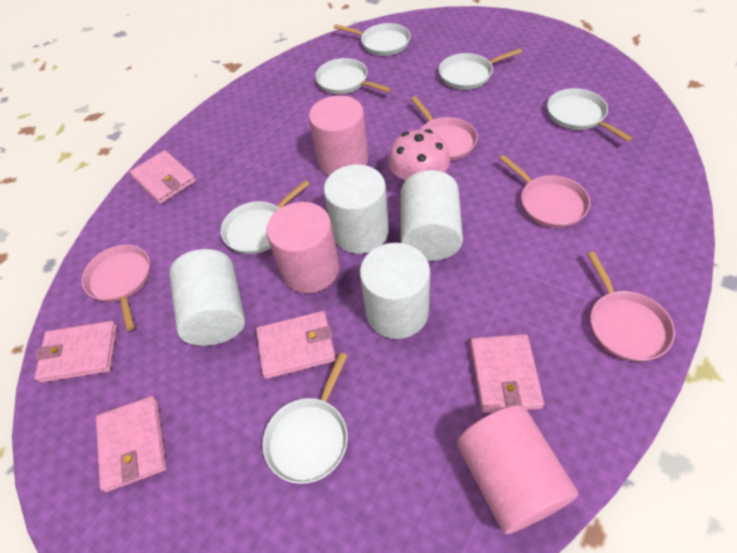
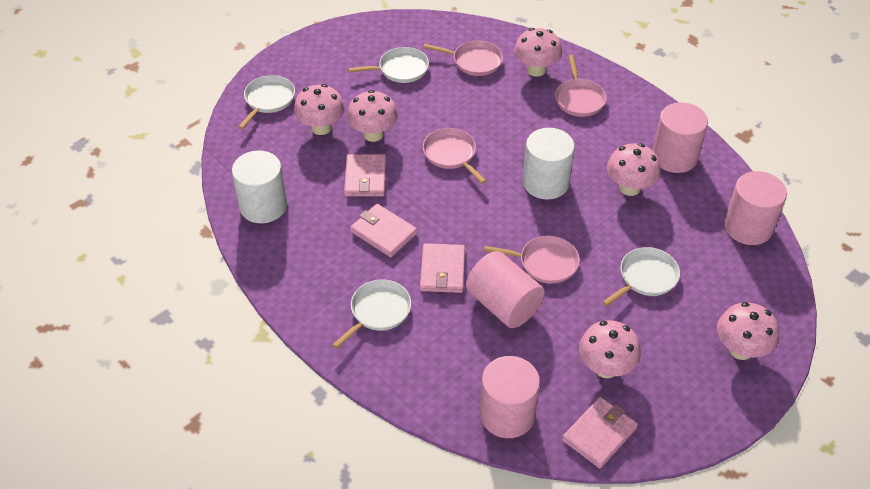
pink cylinder: [266,202,339,293] [309,95,368,176] [457,405,579,534] = 3 -> [466,251,545,328] [480,356,540,438] [652,102,708,173] [724,171,787,245] = 4
pink mushroom: [388,129,450,180] = 1 -> [294,84,345,135] [347,90,398,142] [514,28,562,77] [579,320,641,378] [607,143,661,196] [717,302,779,360] = 6
pink wallet: [34,321,117,383] [96,396,167,492] [130,150,196,204] [256,311,336,379] [470,334,544,413] = 5 -> [344,154,386,196] [350,204,417,257] [420,243,465,293] [562,397,638,469] = 4
white cylinder: [169,249,245,346] [324,165,389,254] [360,243,430,339] [401,170,463,261] = 4 -> [232,151,287,223] [523,128,575,200] = 2
white pan: [221,180,310,254] [263,352,348,484] [315,58,391,94] [334,23,411,56] [439,48,522,90] [547,88,633,142] = 6 -> [238,75,295,129] [333,279,411,349] [348,47,429,83] [603,247,680,306] = 4

